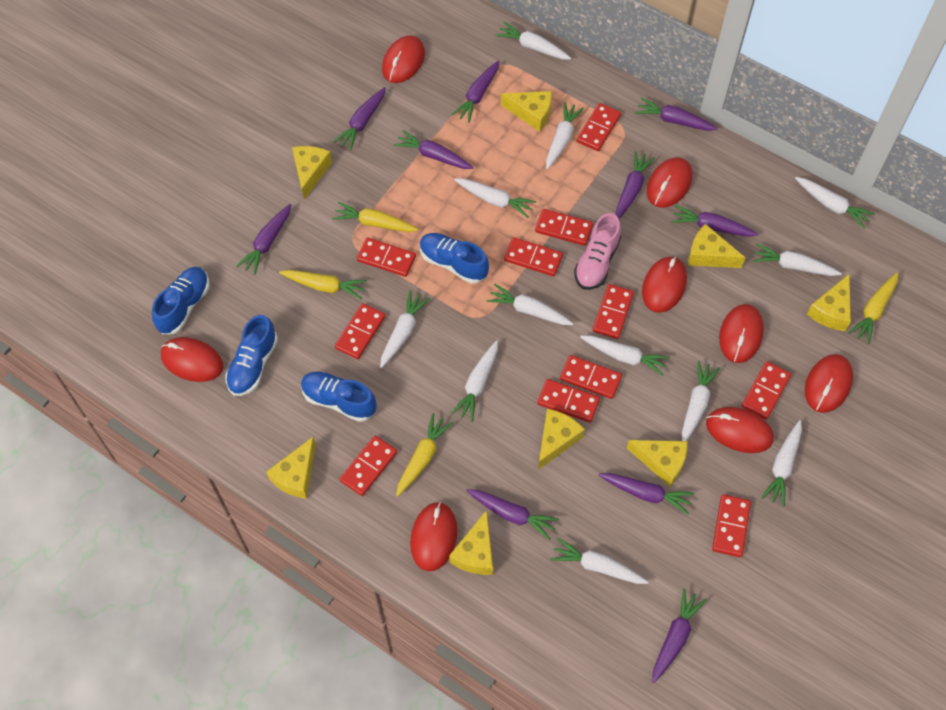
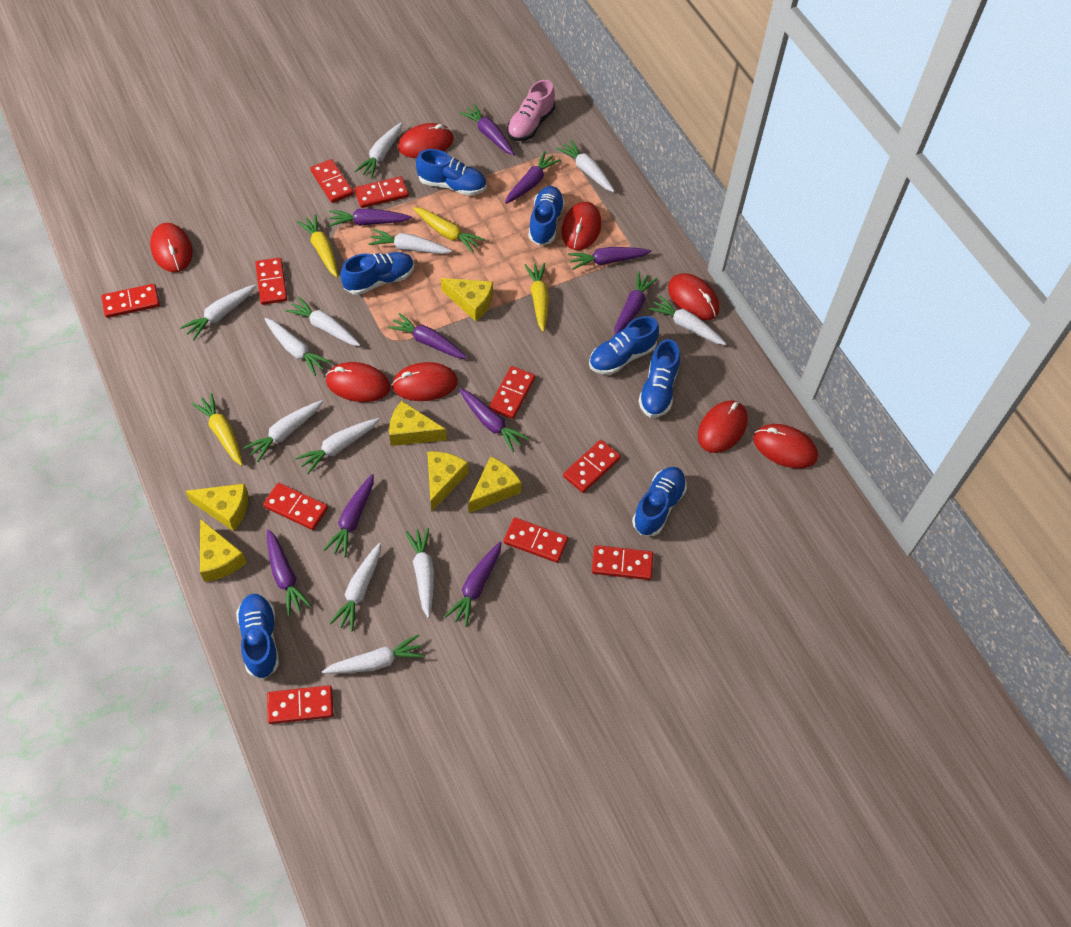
blue shoe: [152,267,210,334] [225,315,278,396] [301,372,376,422] [420,233,489,284] = 4 -> [236,594,279,679] [340,252,414,295] [416,149,486,196] [528,186,565,246] [589,316,659,375] [632,467,687,536] [638,339,680,418] = 7
red domino: [335,303,386,359] [340,436,397,496] [357,237,416,277] [504,237,563,276] [535,209,593,246] [537,379,600,423] [560,355,622,399] [576,103,621,151] [593,284,634,339] [712,494,751,557] [742,361,791,420] = 11 -> [101,284,160,318] [255,258,287,305] [263,483,328,530] [267,685,333,724] [310,159,354,203] [354,176,409,208] [489,366,535,419] [504,517,568,563] [563,440,621,493] [592,545,653,580] = 10
yellow cheese: [266,436,316,499] [292,146,332,200] [449,510,493,575] [501,91,552,132] [538,409,585,470] [627,440,688,486] [688,224,745,268] [807,274,851,331] = 8 -> [185,483,248,531] [200,519,246,582] [389,401,447,446] [427,451,469,512] [441,278,493,321] [468,456,522,513] = 6

